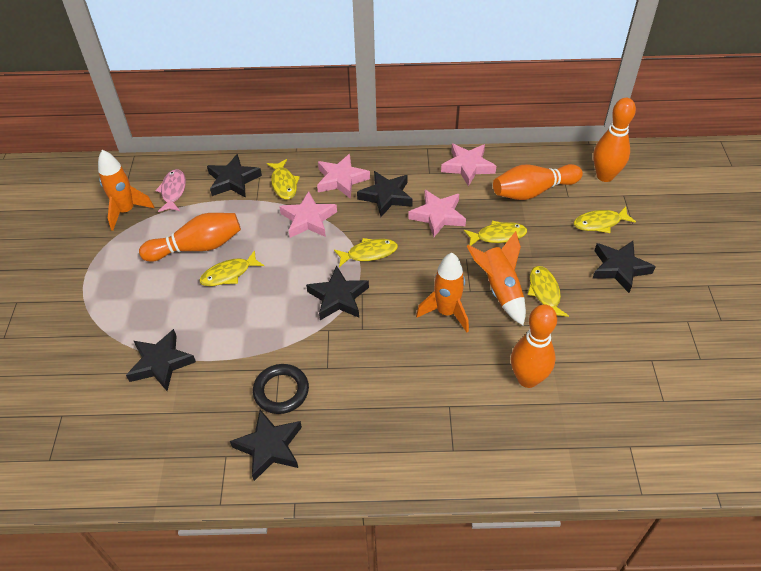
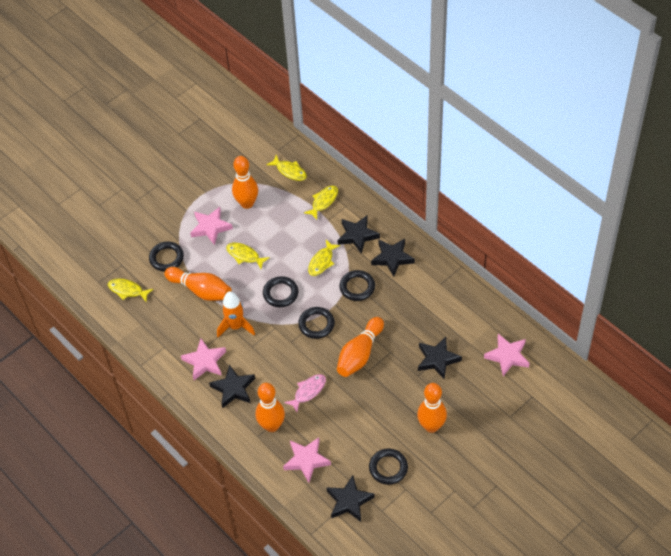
black ring: [253,364,309,414] = 1 -> [149,241,184,271] [263,276,298,307] [298,307,335,339] [340,270,375,301] [369,448,408,485] = 5
black star: [126,329,196,391] [207,154,262,198] [230,410,302,481] [306,266,369,320] [357,171,413,217] [592,241,656,293] = 6 -> [209,365,255,408] [326,475,375,522] [338,216,380,254] [371,239,415,277] [418,337,462,380] = 5
orange bowling pin: [139,213,241,262] [493,164,583,200] [511,304,557,388] [593,98,636,182] = 4 -> [164,267,232,301] [232,156,258,209] [256,383,285,432] [337,317,384,377] [417,383,447,433] = 5
orange rocket: [98,150,154,231] [416,253,469,332] [467,231,526,325] = 3 -> [217,291,255,337] = 1
yellow fish: [199,250,264,286] [267,159,300,200] [334,238,398,267] [464,221,527,246] [528,266,569,317] [574,207,636,233] = 6 -> [108,278,153,301] [226,243,270,269] [266,155,307,181] [304,186,338,220] [308,240,340,276] = 5

